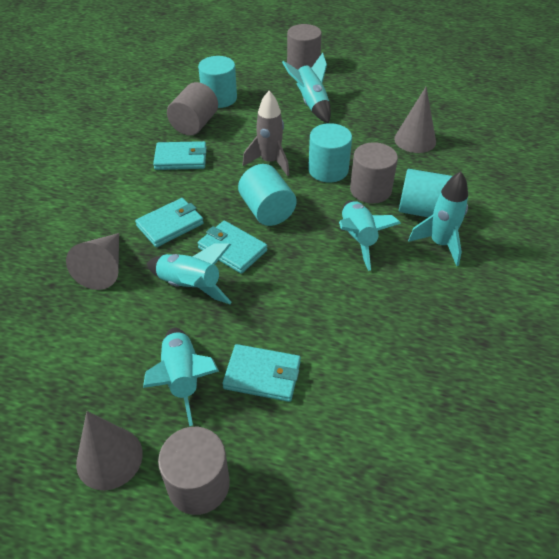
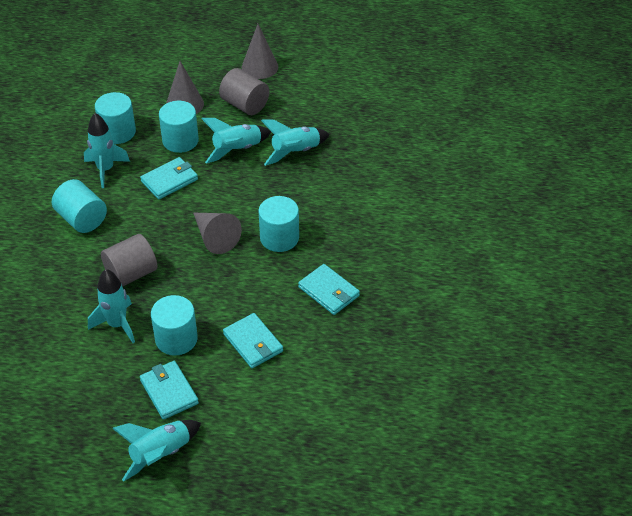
grey cylinder: [158,427,230,515] [167,82,218,136] [287,24,322,70] [350,142,398,203] = 4 -> [101,234,157,287] [219,68,269,115] = 2
grey rocket: [243,91,289,176] = 1 -> none = 0
turquoise cylinder: [198,56,237,108] [238,164,297,226] [308,123,352,182] [399,169,452,217] = 4 -> [52,179,107,233] [95,92,136,144] [151,295,198,356] [159,101,199,153] [258,196,299,252] = 5

